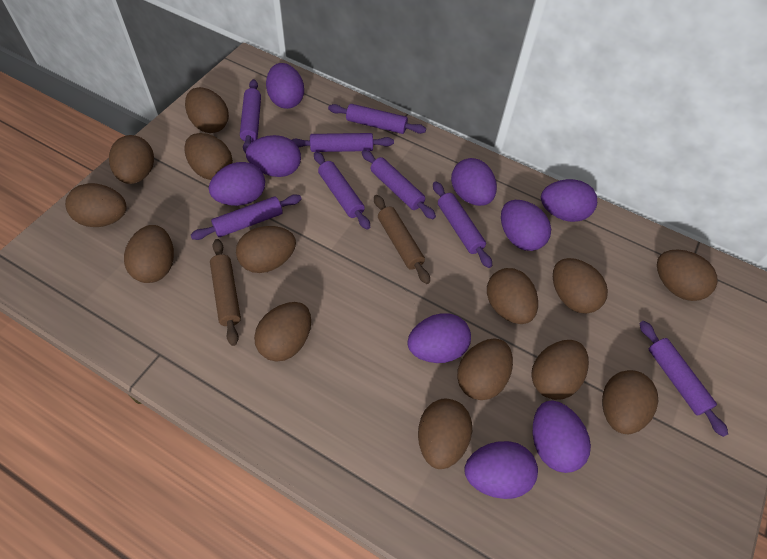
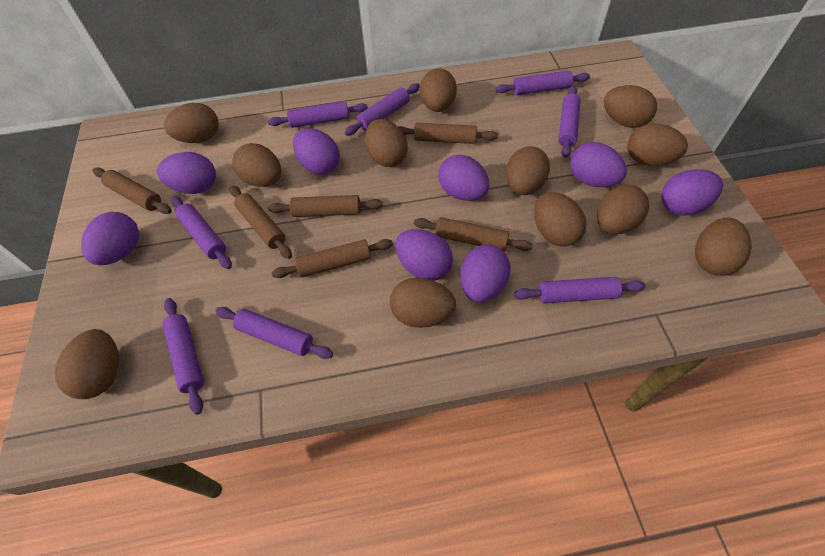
brown egg: [65,183,127,227] [109,135,154,184] [124,225,174,283] [184,133,233,180] [185,87,229,133] [236,226,296,273] [254,302,311,362] [418,399,472,469] [457,339,513,400] [487,268,538,324] [531,340,589,400] [553,258,608,314] [602,370,658,434] [657,250,718,301] = 14 -> [55,329,119,399] [164,103,219,143] [232,143,281,187] [365,119,408,167] [390,278,456,328] [420,69,457,112] [506,146,550,195] [534,192,587,247] [597,185,649,234] [604,85,657,128] [627,123,688,166] [695,217,752,276] = 12
brown rolling pin: [210,239,241,346] [374,195,430,284] = 2 -> [93,167,172,214] [230,185,292,259] [268,195,383,217] [271,239,393,278] [398,123,498,144] [414,217,533,251] = 6
purple egg: [209,162,265,206] [246,135,301,177] [266,63,304,109] [407,313,471,363] [451,158,497,206] [464,441,538,499] [501,200,551,251] [533,400,591,473] [541,179,597,222] = 9 -> [81,212,139,265] [157,152,216,194] [293,128,340,175] [395,229,453,281] [438,155,490,201] [460,245,510,302] [570,142,627,187] [661,169,723,216] = 8

